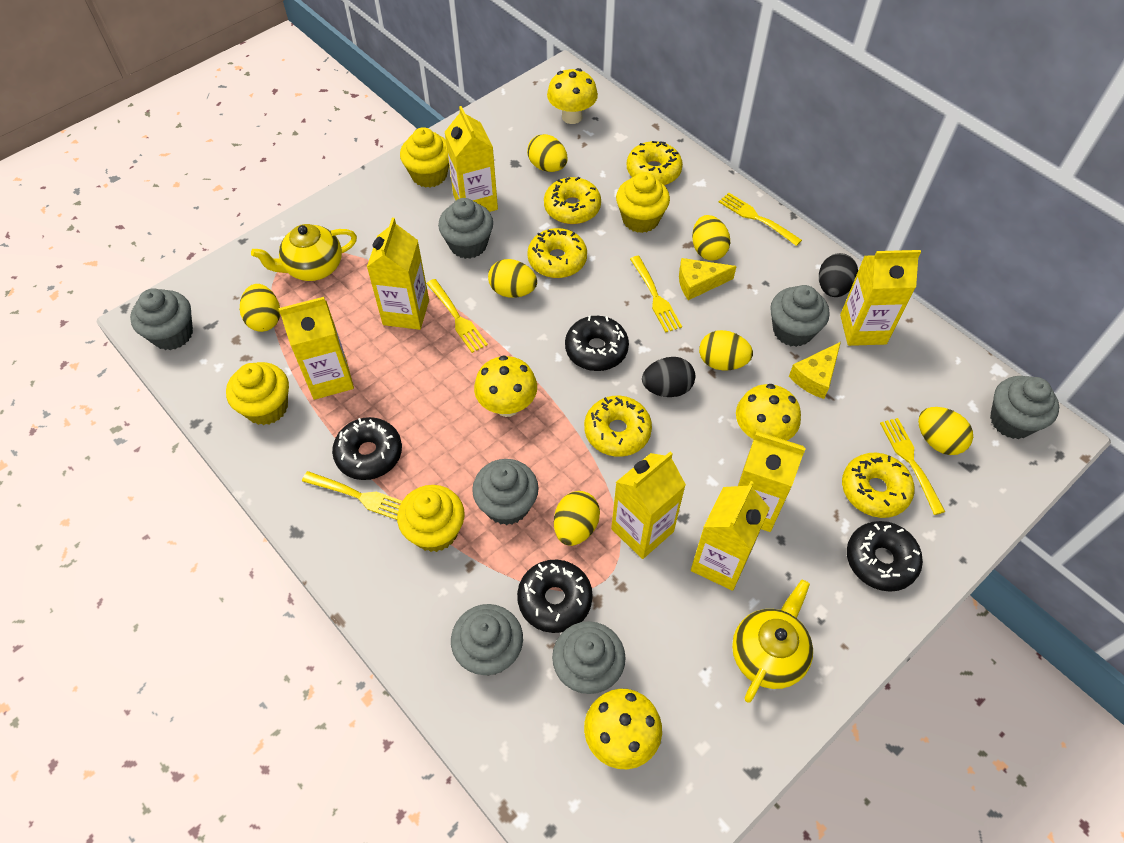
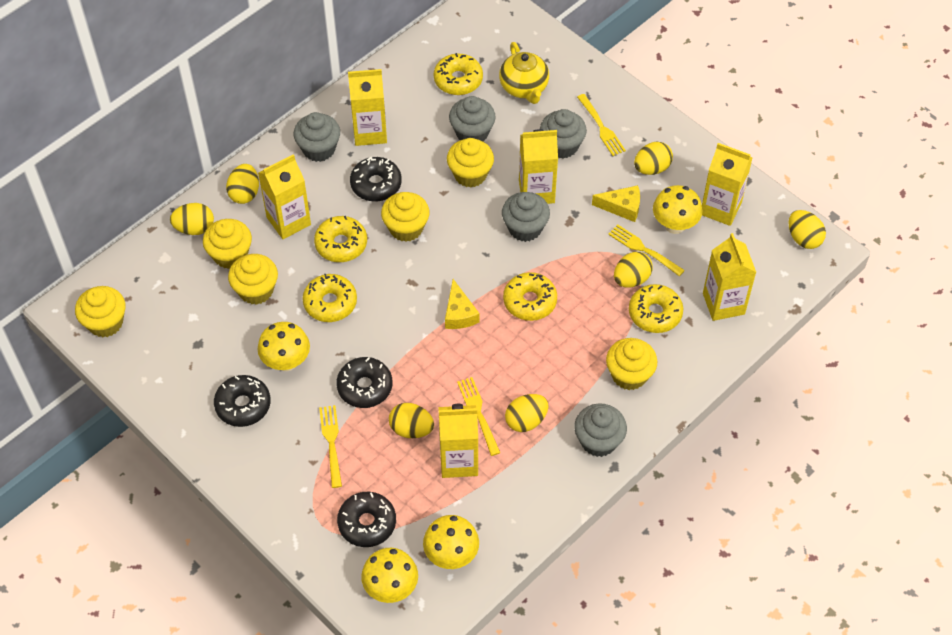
black egg: [642,357,695,397] [819,253,858,297] = 2 -> none = 0
grey cupcake: [130,288,193,350] [438,198,493,259] [451,604,523,676] [472,459,539,525] [552,621,626,694] [770,285,830,347] [990,376,1059,439] = 7 -> [294,112,340,162] [449,96,496,142] [502,192,550,242] [540,109,587,159] [574,403,627,457] = 5
yellow carton: [278,297,354,400] [367,218,429,330] [445,106,498,212] [611,451,686,559] [691,481,770,591] [738,431,806,532] [840,250,921,346] = 7 -> [258,154,311,239] [348,69,387,146] [438,404,478,478] [519,129,558,204] [702,143,753,226] [703,233,756,321] = 6
yellow cupcake: [226,362,289,425] [397,485,465,552] [400,127,449,188] [616,172,670,233] = 4 -> [75,286,126,337] [203,219,252,269] [228,254,278,305] [381,192,429,242] [447,138,494,188] [606,338,657,390] = 6
yellow fork: [302,471,402,520] [427,279,488,353] [630,256,682,333] [719,193,802,246] [880,418,945,515] = 5 -> [319,405,342,488] [457,377,500,456] [577,94,626,156] [608,224,685,276] = 4
yellow teapot: [251,224,357,281] [732,579,813,703] = 2 -> [499,42,549,104] = 1

